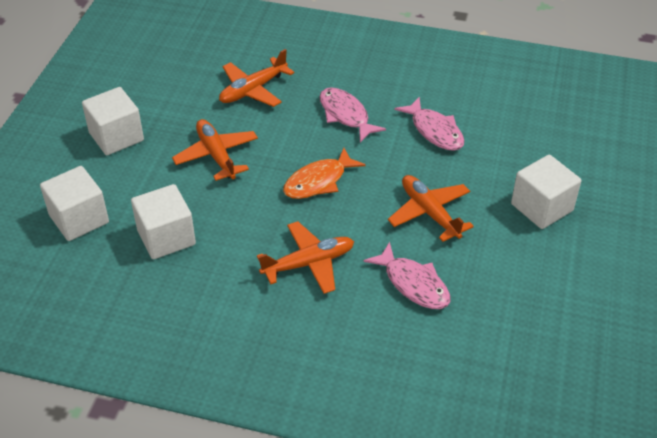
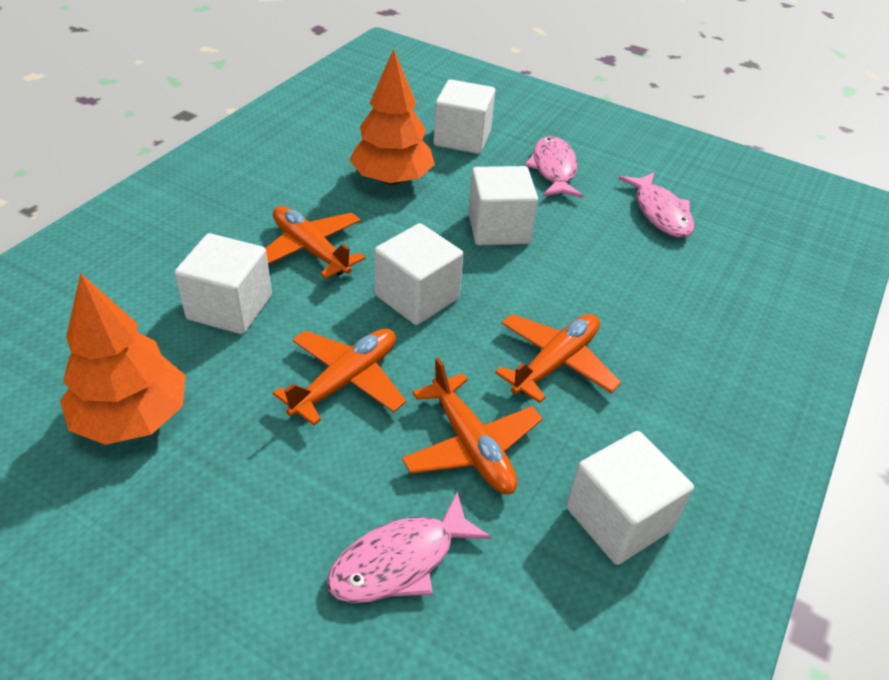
orange fish: [283,148,366,199] = 1 -> none = 0
orange tree: none = 0 -> [60,273,186,445] [349,49,435,185] = 2
white cube: [40,166,109,241] [82,87,144,155] [131,184,196,259] [511,155,581,229] = 4 -> [175,233,272,334] [374,223,464,325] [433,79,495,154] [468,166,538,245] [566,431,694,565] = 5

